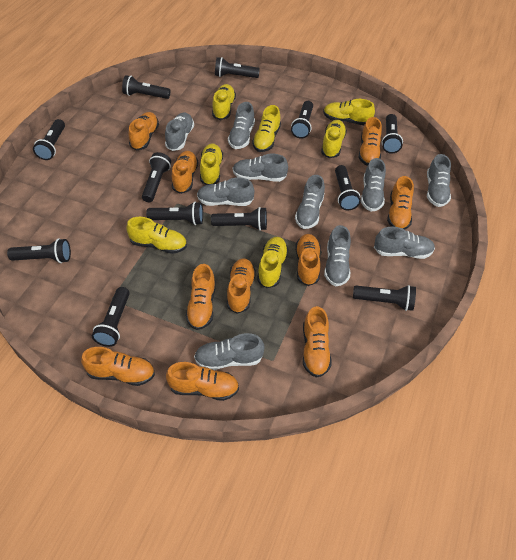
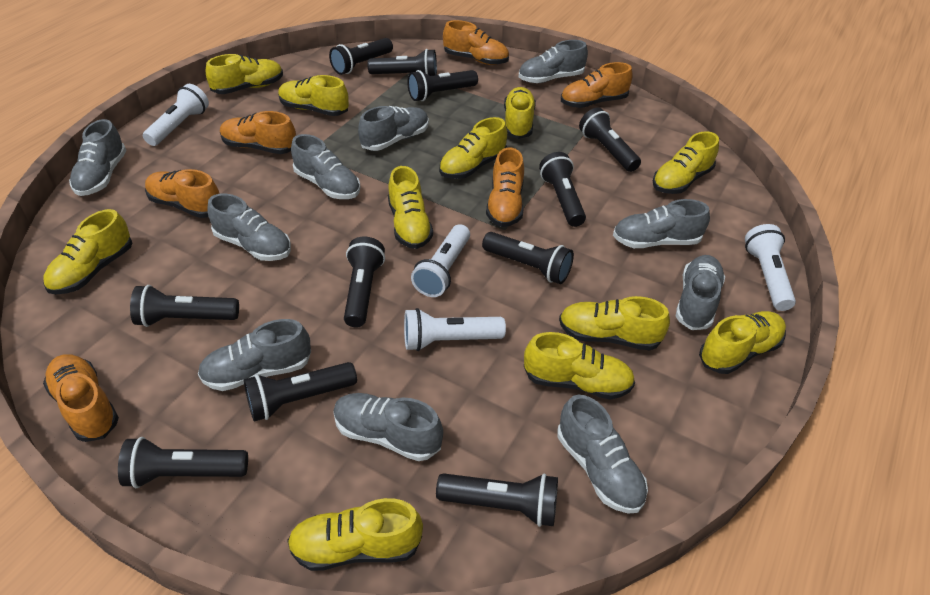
black flashlight: [7,238,71,263] [33,119,65,160] [92,287,130,347] [122,75,170,99] [142,152,171,202] [146,202,203,225] [211,207,267,231] [215,57,260,78] [291,101,313,139] [335,165,361,210] [353,285,416,311] [382,114,403,154] = 12 -> [118,437,248,488] [130,285,239,327] [244,362,357,421] [329,38,393,75] [344,237,385,327] [367,49,437,76] [407,70,478,101] [436,473,558,527] [482,232,574,284] [539,152,586,227] [579,107,641,172] = 11
orange shoe: [81,347,155,386] [129,112,159,150] [166,362,239,401] [172,151,198,194] [186,264,216,330] [227,258,256,314] [295,234,321,286] [303,306,332,378] [359,117,382,166] [387,176,414,230] = 10 -> [43,354,119,442] [145,169,220,218] [220,111,296,154] [443,20,509,65] [486,147,524,227] [561,62,633,108] = 6
white flashlight: none = 0 -> [143,84,209,146] [404,308,506,351] [411,224,470,297] [745,224,796,311] = 4
yellow shoe: [126,217,187,254] [200,143,223,185] [212,84,236,120] [252,105,281,152] [257,237,289,288] [321,120,347,158] [323,99,375,125] = 7 -> [44,209,132,294] [206,54,283,94] [278,75,349,116] [287,498,423,571] [388,166,433,249] [439,117,507,179] [504,87,536,139] [524,332,635,400] [559,296,670,350] [653,131,719,194] [699,311,786,374] = 11

